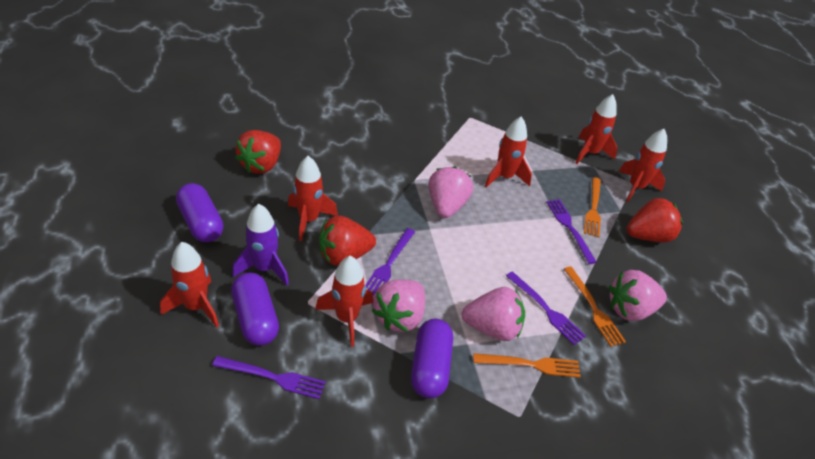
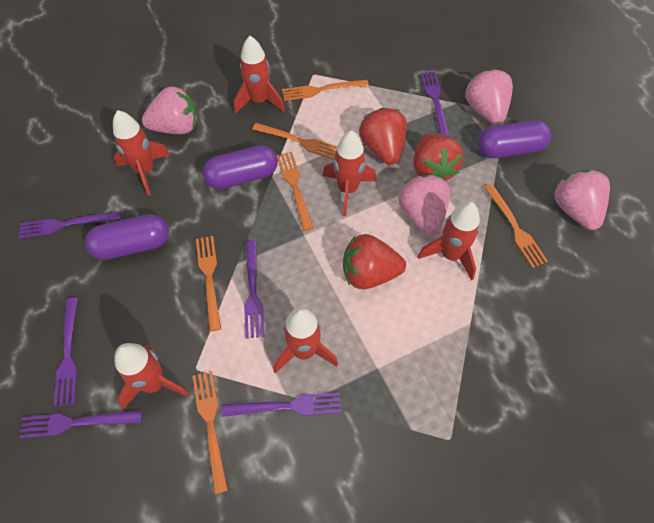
orange fork: [473,353,581,378] [564,266,626,347] [584,177,601,237] = 3 -> [192,371,228,494] [196,236,221,331] [252,123,337,160] [277,152,313,231] [282,80,369,101] [484,184,548,268] = 6
purple fork: [212,356,326,399] [365,228,415,295] [506,271,586,345] [547,199,597,264] = 4 -> [18,211,121,239] [19,410,142,438] [53,297,78,407] [222,392,341,417] [244,240,265,338] [421,71,450,137] = 6
purple rocket: [232,204,289,286] = 1 -> none = 0

